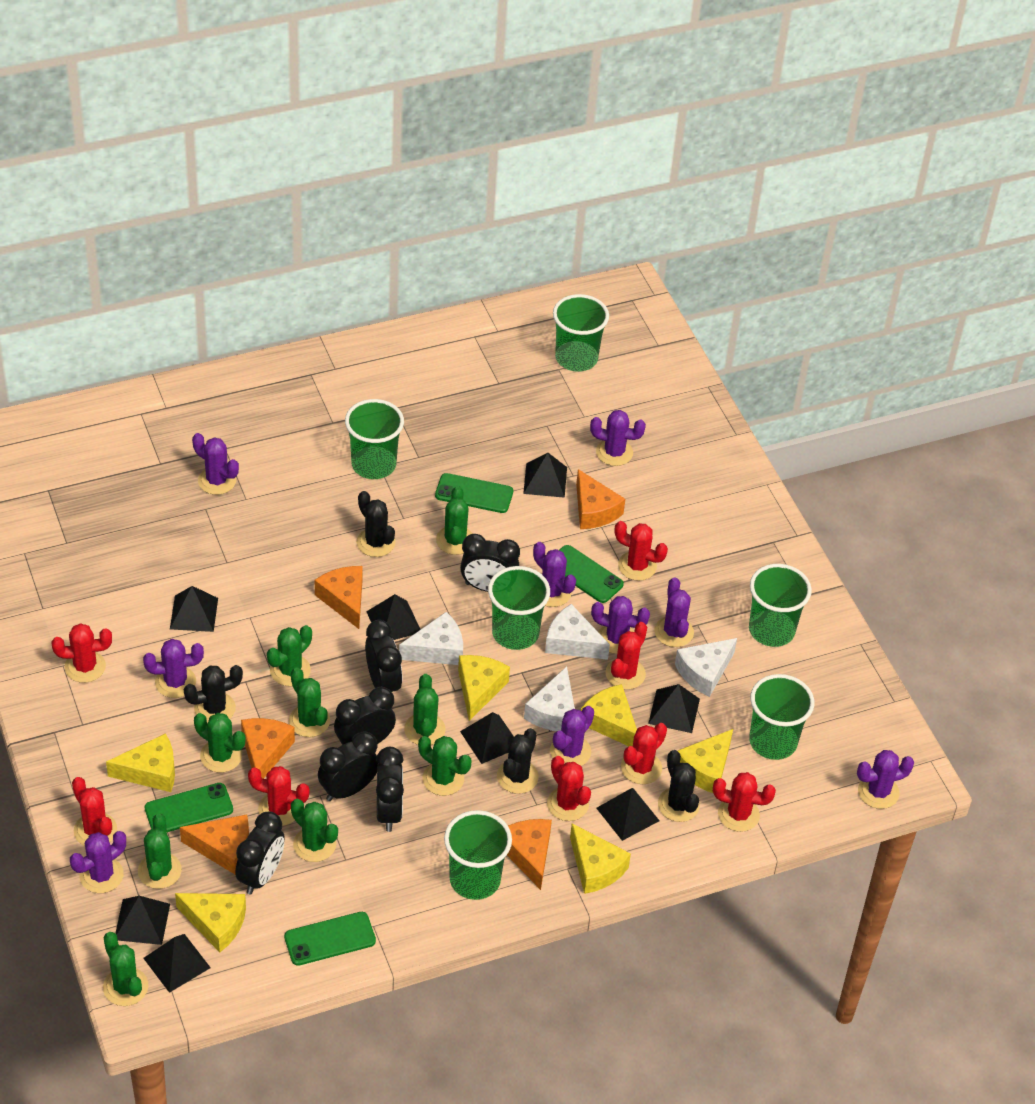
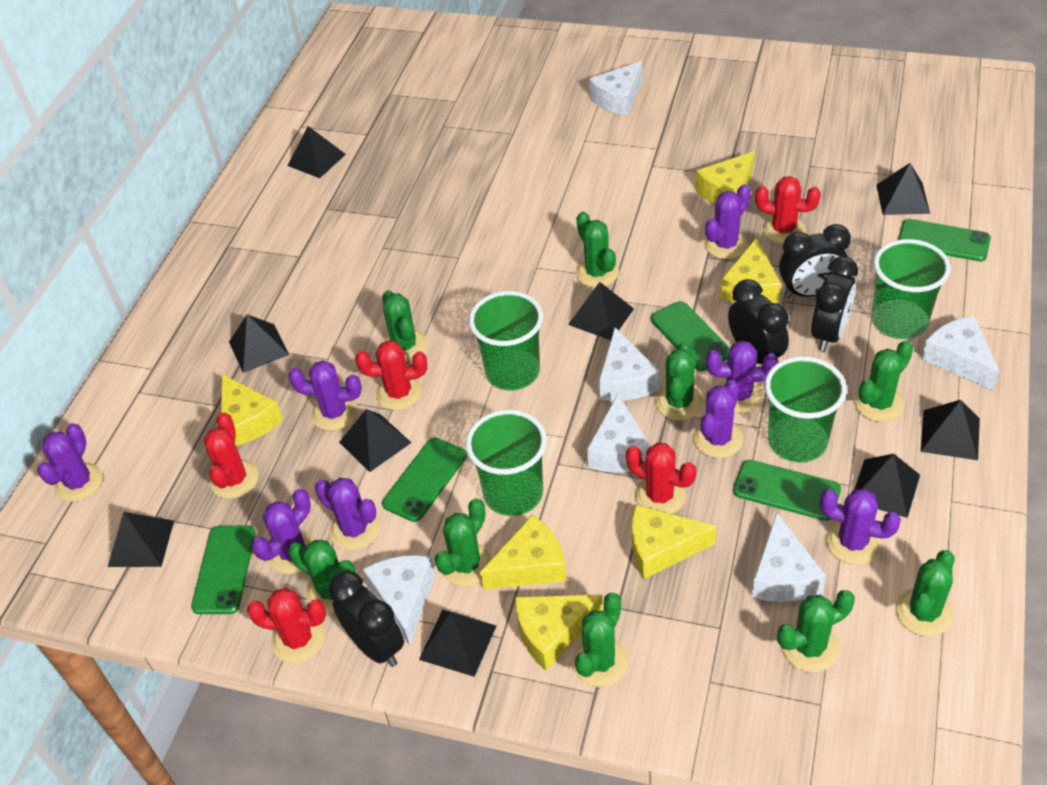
black cactus: [184,665,243,723] [357,491,396,557] [497,728,539,794] [658,750,700,822] = 4 -> none = 0
black clock: [235,811,285,894] [318,731,378,801] [334,687,396,745] [365,620,403,692] [376,747,404,832] [460,534,520,592] = 6 -> [329,571,404,667] [728,279,789,364] [779,224,851,298] [811,256,858,352] = 4
black pyramid: [115,896,170,945] [143,934,211,993] [170,586,218,632] [366,594,421,640] [460,712,514,764] [523,453,567,498] [596,788,660,841] [648,684,700,733] = 8 -> [108,512,174,567] [229,315,289,373] [287,126,346,178] [339,409,411,472] [419,610,496,677] [568,282,634,340] [854,454,920,518] [876,163,930,215] [921,400,980,460] = 9
green cup: [345,399,404,479] [444,810,512,900] [488,566,550,650] [553,294,609,372] [749,564,812,647] [749,674,815,760] = 6 -> [466,410,547,516] [469,291,543,390] [765,356,847,463] [872,239,951,339] = 4
green phone: [144,783,233,832] [284,912,376,966] [435,473,513,513] [559,545,624,603] = 4 -> [191,526,256,614] [382,438,467,522] [651,301,730,371] [733,460,841,521] [898,219,991,261] = 5
orange cheese: [180,815,249,874] [241,718,295,779] [315,566,363,629] [507,819,552,890] [576,469,625,529] = 5 -> none = 0
purple cactus: [70,831,126,893] [143,639,204,698] [192,433,239,495] [533,542,576,607] [550,706,594,766] [590,410,646,466] [591,596,650,654] [654,577,694,647] [857,750,914,809] = 9 -> [37,423,103,502] [251,489,316,574] [288,360,362,431] [315,478,380,551] [693,380,743,458] [704,184,751,259] [706,340,778,413] [820,489,901,565] = 8
red cactus: [52,623,112,683] [72,777,117,846] [248,766,310,826] [547,756,591,821] [605,622,647,690] [615,521,668,581] [621,723,667,784] [713,772,776,832] = 8 -> [204,413,259,499] [247,588,326,663] [355,340,427,410] [626,443,696,514] [755,176,821,244] = 5
white cheese: [399,612,463,665] [524,666,575,731] [545,604,610,660] [675,638,737,697] = 4 -> [363,555,435,646] [587,394,651,472] [589,61,642,116] [598,328,660,401] [752,513,826,602] [921,316,1000,390] = 6

